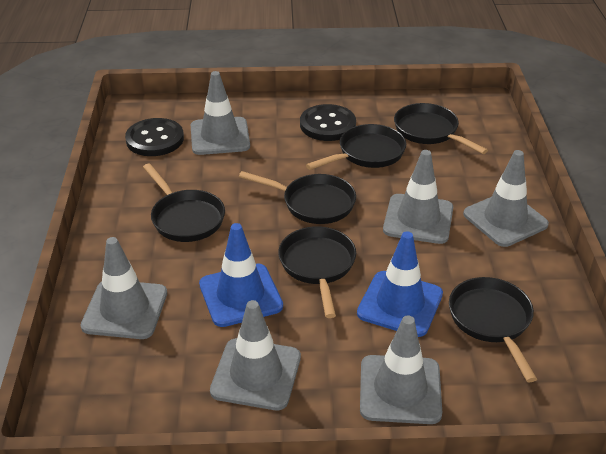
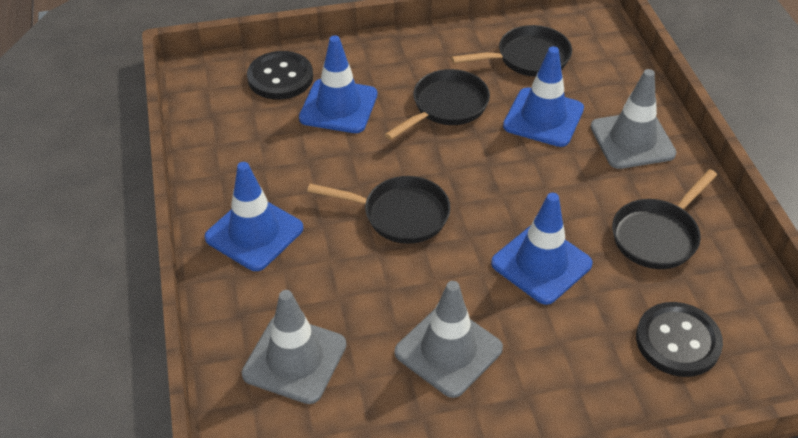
black pan: [143,163,225,242] [239,171,356,224] [278,226,356,318] [306,124,406,170] [394,103,488,154] [449,277,537,382] = 6 -> [307,176,451,244] [385,69,490,140] [451,25,572,77] [612,169,717,269] = 4
blue traffic cone: [199,223,283,327] [357,231,443,337] = 2 -> [204,162,303,271] [299,36,377,133] [491,193,593,305] [503,46,584,147] = 4
grey traffic cone: [81,237,167,339] [191,71,250,155] [210,300,301,410] [360,315,442,424] [383,150,453,244] [463,150,549,247] = 6 -> [242,290,347,404] [395,281,503,398] [591,69,677,169] = 3

